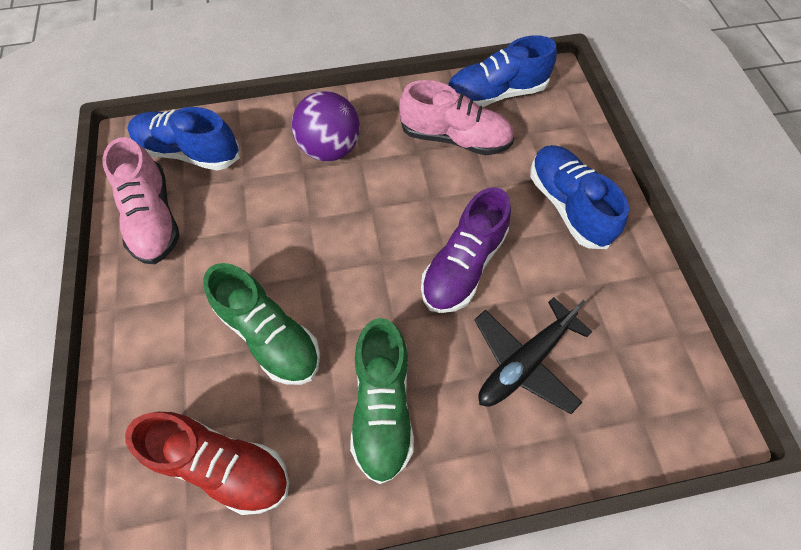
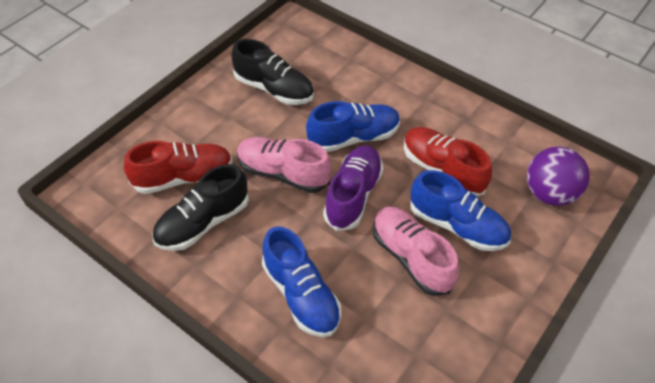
black plane: [474,297,593,414] = 1 -> none = 0
black shoe: none = 0 -> [152,164,249,251] [231,39,314,105] = 2
green shoe: [203,263,320,385] [350,318,414,484] = 2 -> none = 0
red shoe: [125,412,289,515] = 1 -> [124,141,233,194] [404,127,492,196] = 2

